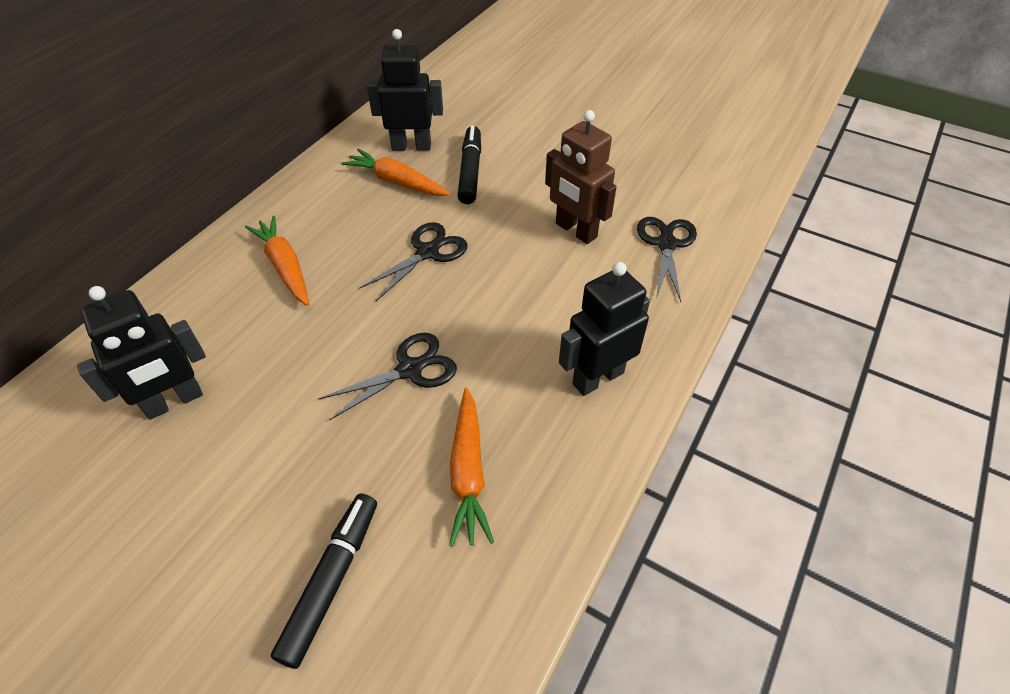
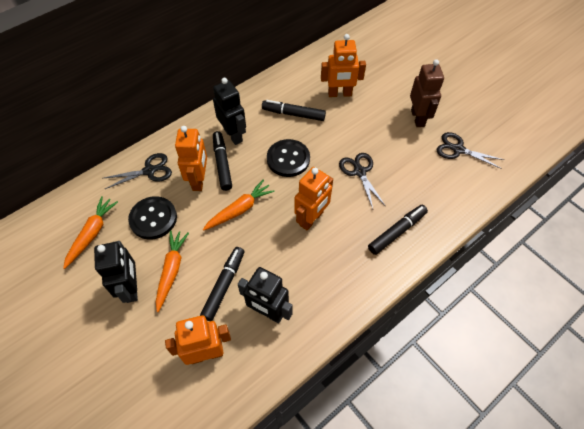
black button: none = 0 -> [128,196,177,240] [267,139,310,177] = 2
black marker: [271,493,377,669] [458,125,481,204] = 2 -> [200,247,245,321] [213,131,232,191] [262,100,326,121] [368,205,428,255] = 4
orange robot: none = 0 -> [165,315,231,365] [175,126,207,191] [294,167,333,230] [321,34,366,97] = 4

